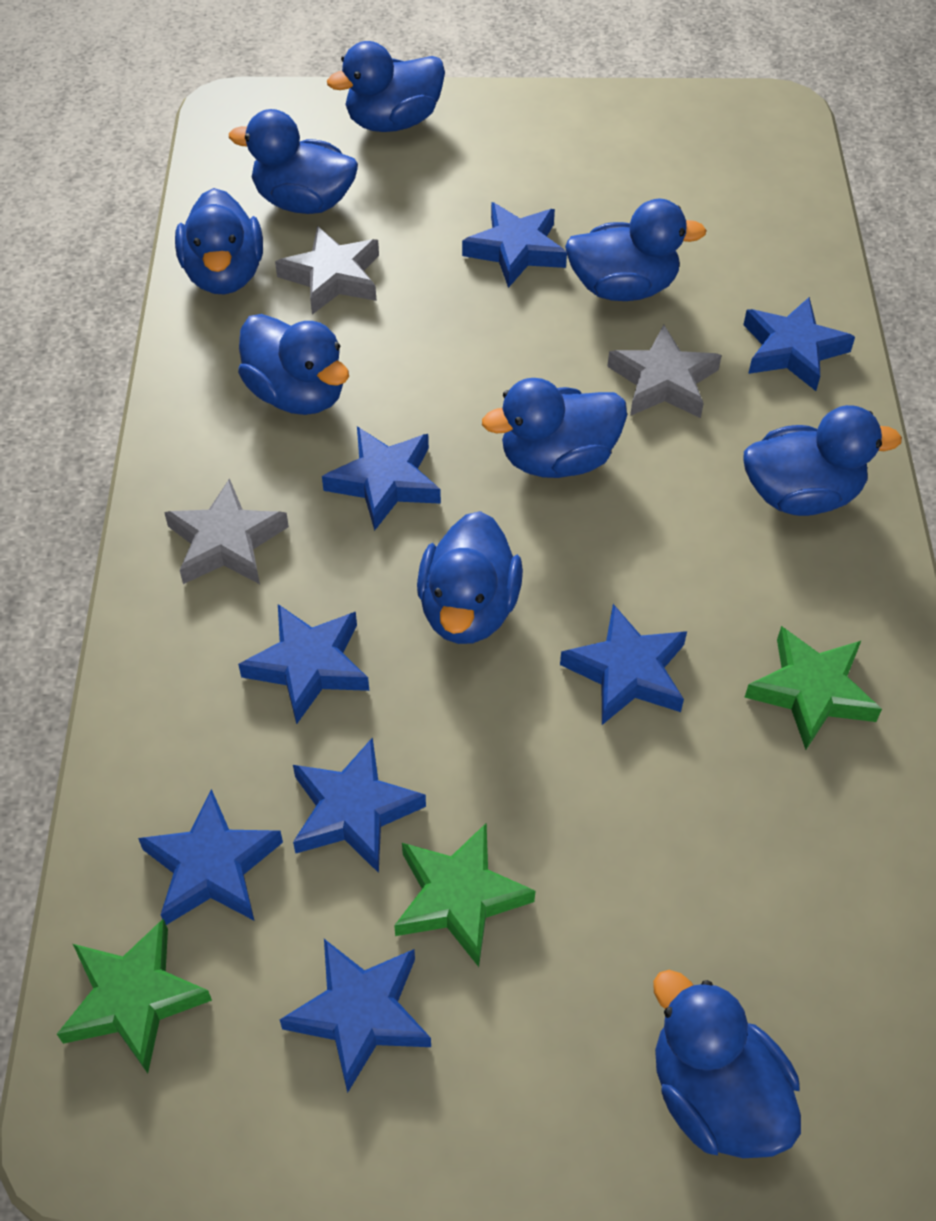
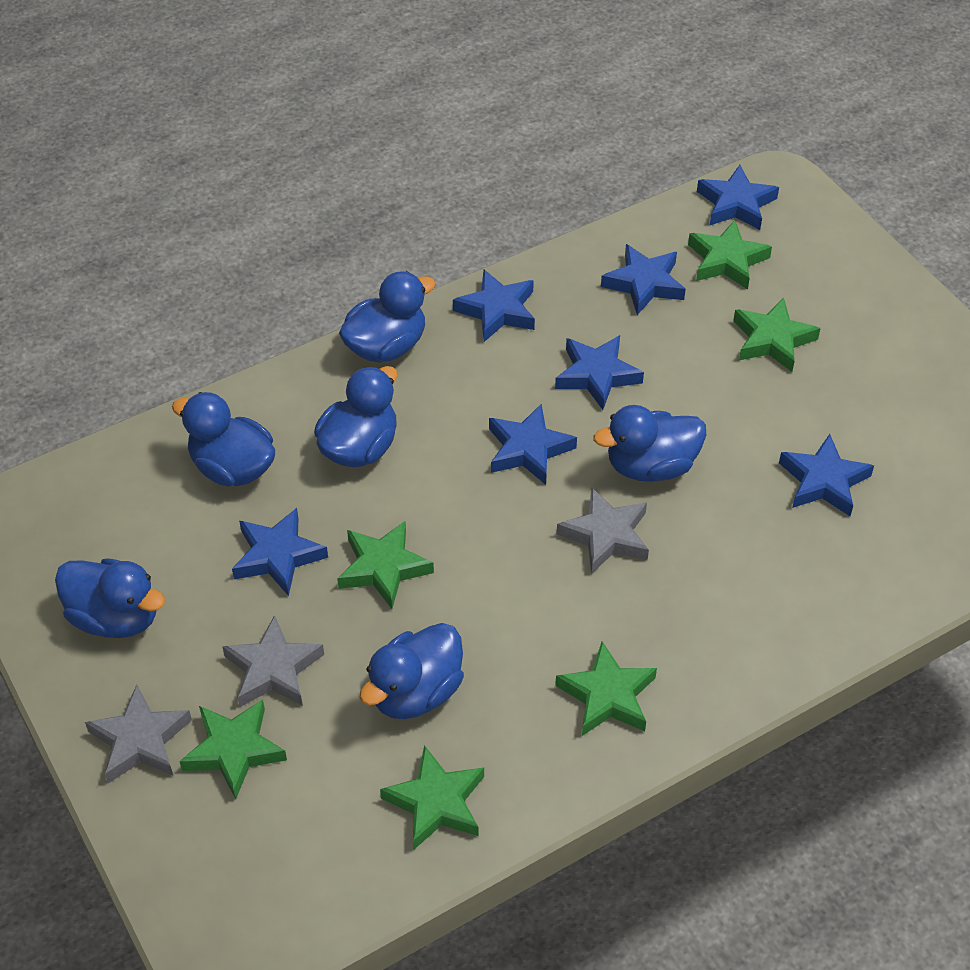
blue duck: [175,188,263,294] [229,109,358,214] [238,314,349,415] [327,41,445,132] [417,511,523,644] [482,378,627,478] [565,199,707,301] [653,970,801,1158] [743,405,902,516] = 9 -> [55,558,165,638] [172,392,275,486] [314,366,398,467] [339,271,436,363] [359,623,464,719] [593,405,706,482] = 6
blue star: [138,789,283,925] [238,604,369,724] [280,939,431,1093] [293,737,426,873] [322,427,441,531] [462,202,567,288] [560,604,687,725] [743,297,855,391] = 8 -> [232,508,328,596] [453,270,535,342] [489,404,577,485] [555,335,644,410] [601,244,686,315] [697,165,779,230] [779,434,874,516] = 7
green star: [57,919,212,1073] [394,823,535,967] [745,626,882,750] = 3 -> [179,700,287,799] [337,521,434,609] [380,745,484,850] [555,642,657,736] [688,220,772,290] [733,298,821,372] = 6

